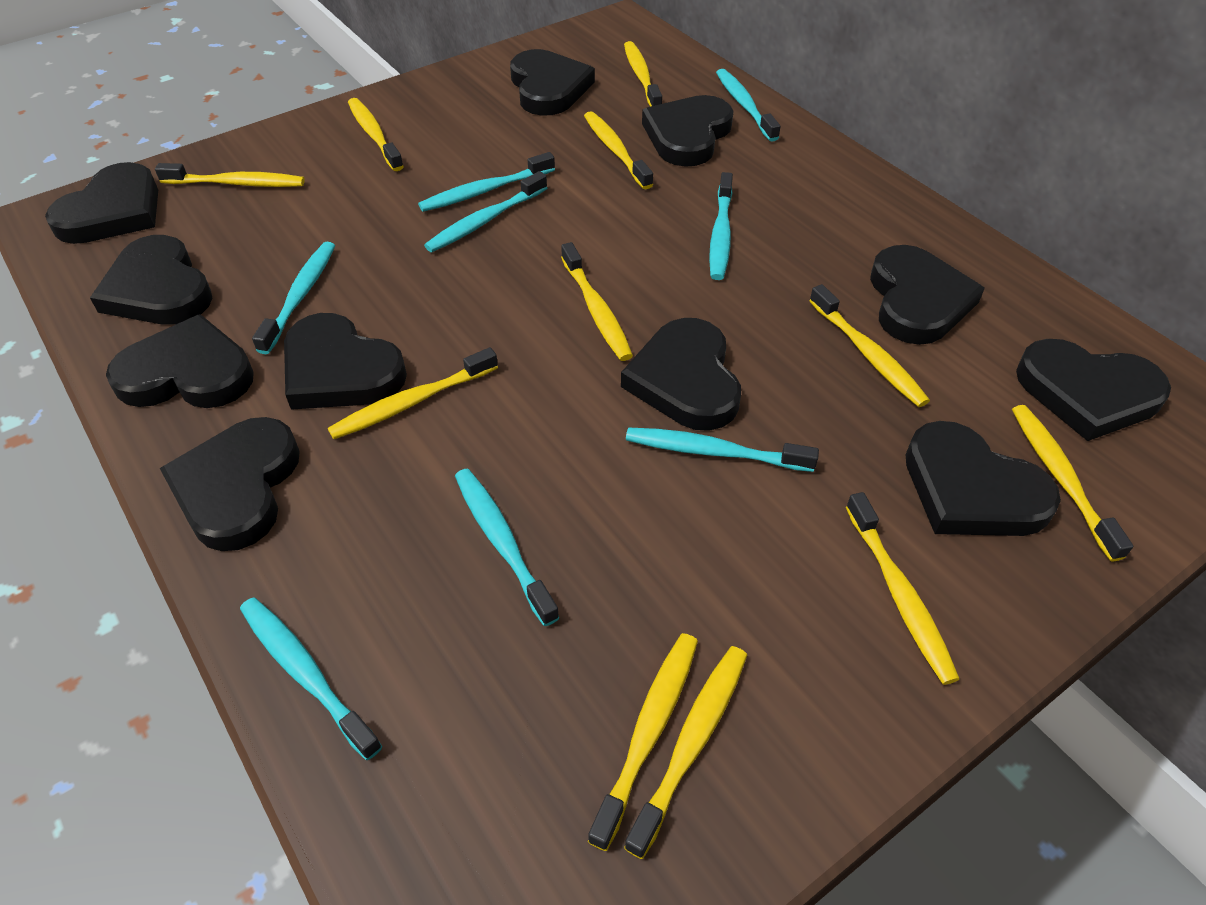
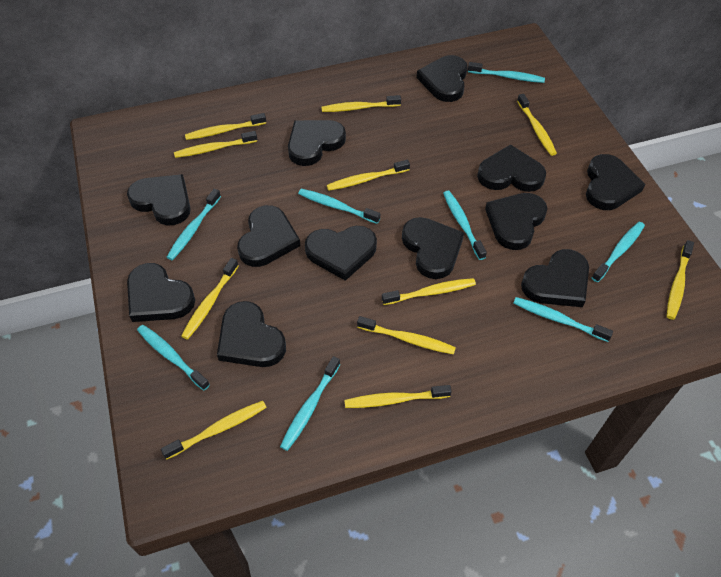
black heart: [45,162,158,244] [90,235,212,325] [106,314,254,408] [160,417,300,551] [284,313,407,410] [510,49,595,116] [621,318,741,431] [642,95,734,167] [870,245,985,345] [906,421,1061,536] [1016,339,1171,441] = 11 -> [127,174,191,225] [127,263,195,322] [217,301,286,367] [237,205,300,267] [288,120,346,166] [305,226,377,281] [402,217,464,279] [417,55,468,102] [477,144,546,192] [485,193,547,250] [521,249,589,307] [586,154,646,210] = 12

